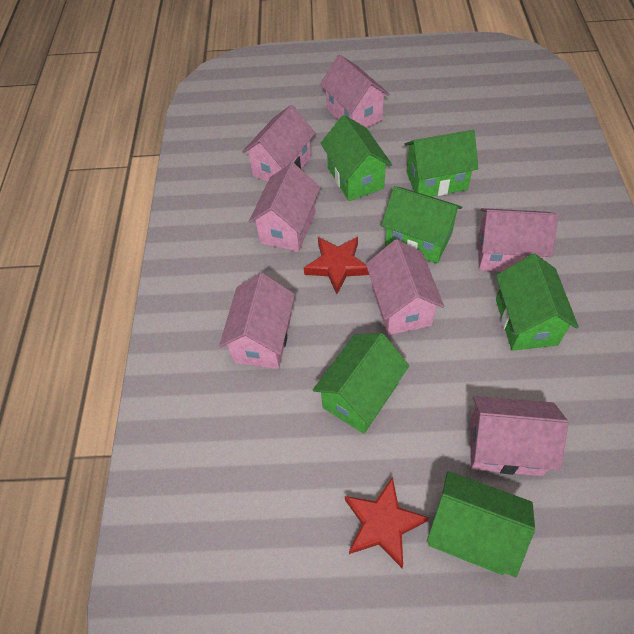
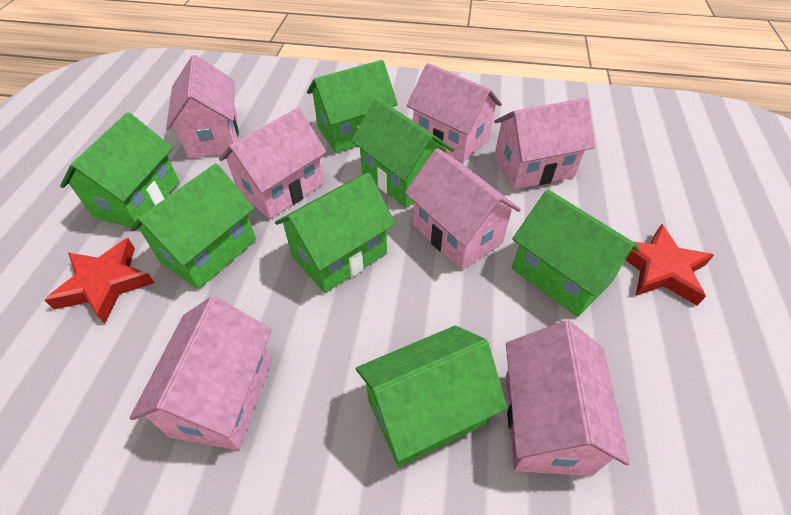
green house: [313,333,409,434] [321,115,392,201] [381,186,462,263] [404,130,478,197] [427,471,535,577] [496,253,579,351] = 6 -> [60,112,179,229] [130,164,256,289] [275,173,395,293] [307,60,398,153] [351,98,455,208] [356,325,507,467] [512,189,640,317] = 7

